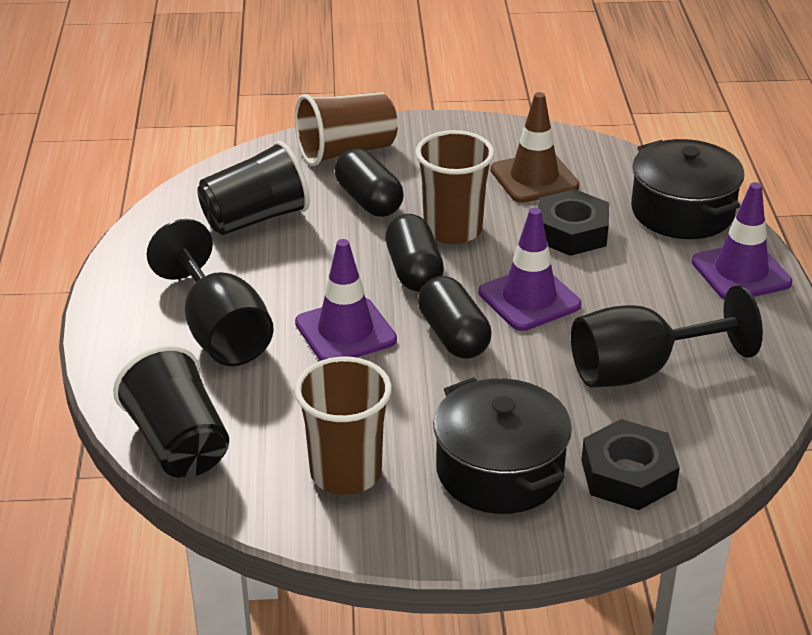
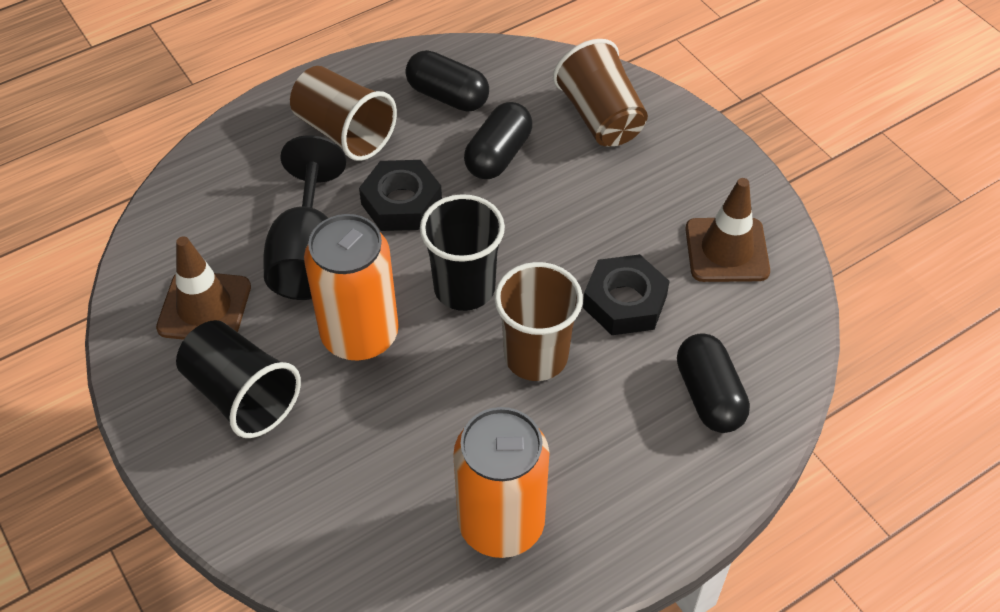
black goblet: [147,219,274,366] [571,285,763,388] = 2 -> [263,135,346,300] = 1
black pot: [433,377,572,514] [631,139,744,239] = 2 -> none = 0
brown traffic cone: [490,92,580,203] = 1 -> [156,236,251,340] [685,178,770,282] = 2
orange can: none = 0 -> [304,214,399,361] [453,407,550,558] = 2
purple traffic cone: [295,239,397,361] [479,208,581,331] [692,182,792,300] = 3 -> none = 0

